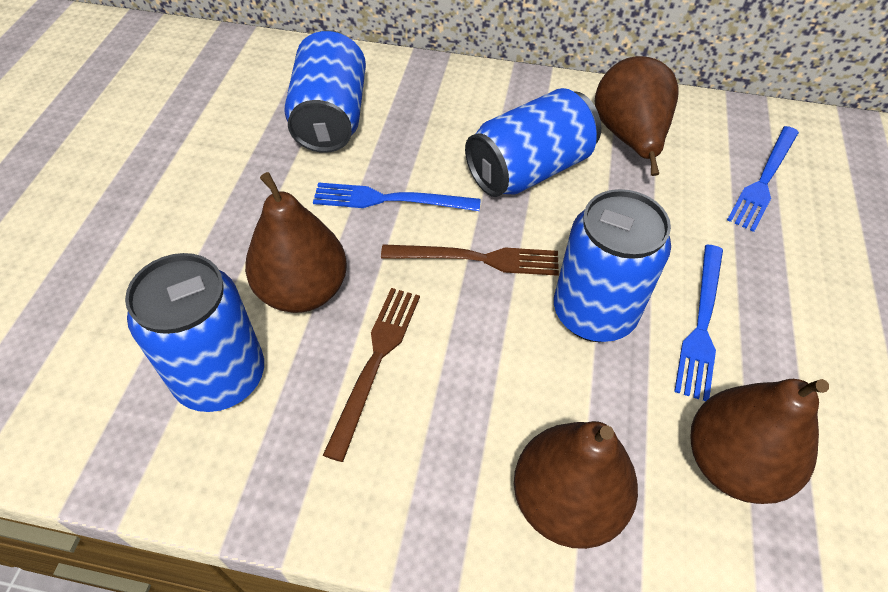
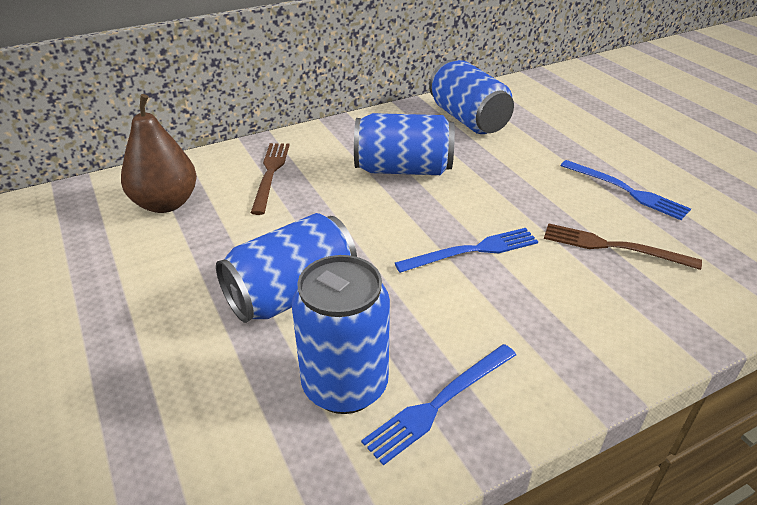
brown pear: [245,172,347,313] [514,421,638,549] [594,56,679,176] [691,379,829,504] = 4 -> [121,94,197,213] = 1

